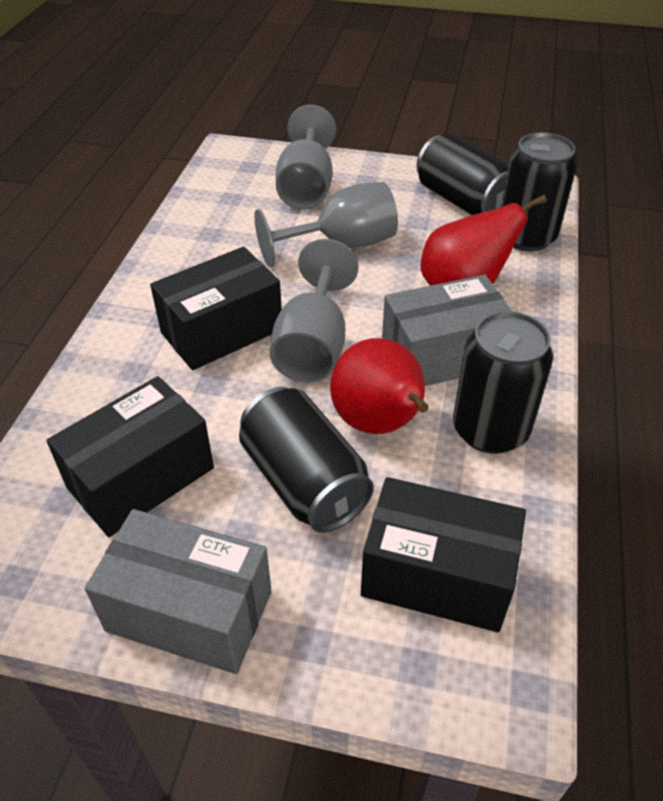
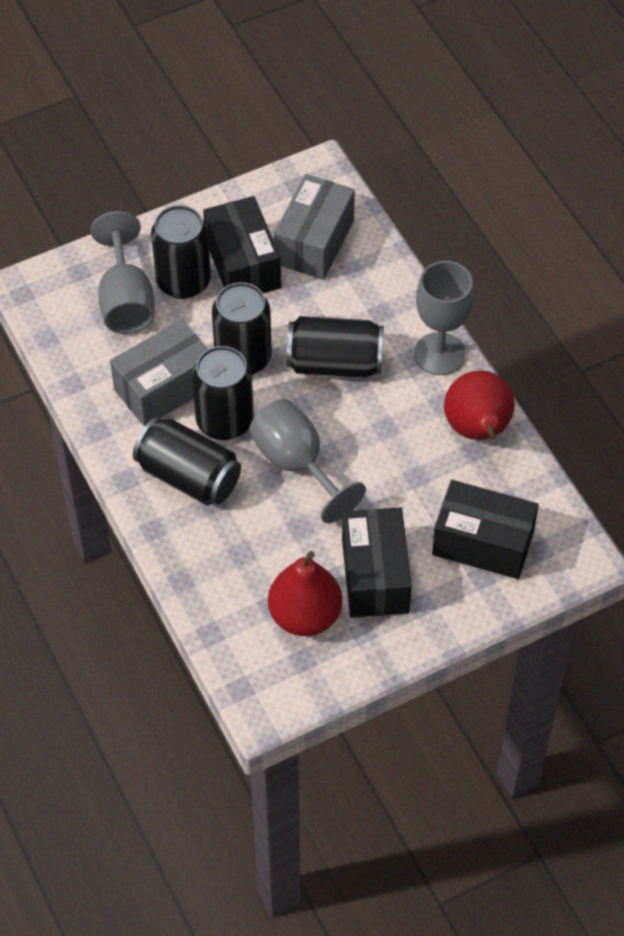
black can: [239,387,374,533] [416,133,509,215] [453,311,553,454] [501,132,577,252] = 4 -> [133,417,241,505] [151,205,211,299] [192,346,254,440] [212,282,272,375] [286,316,384,378] = 5

